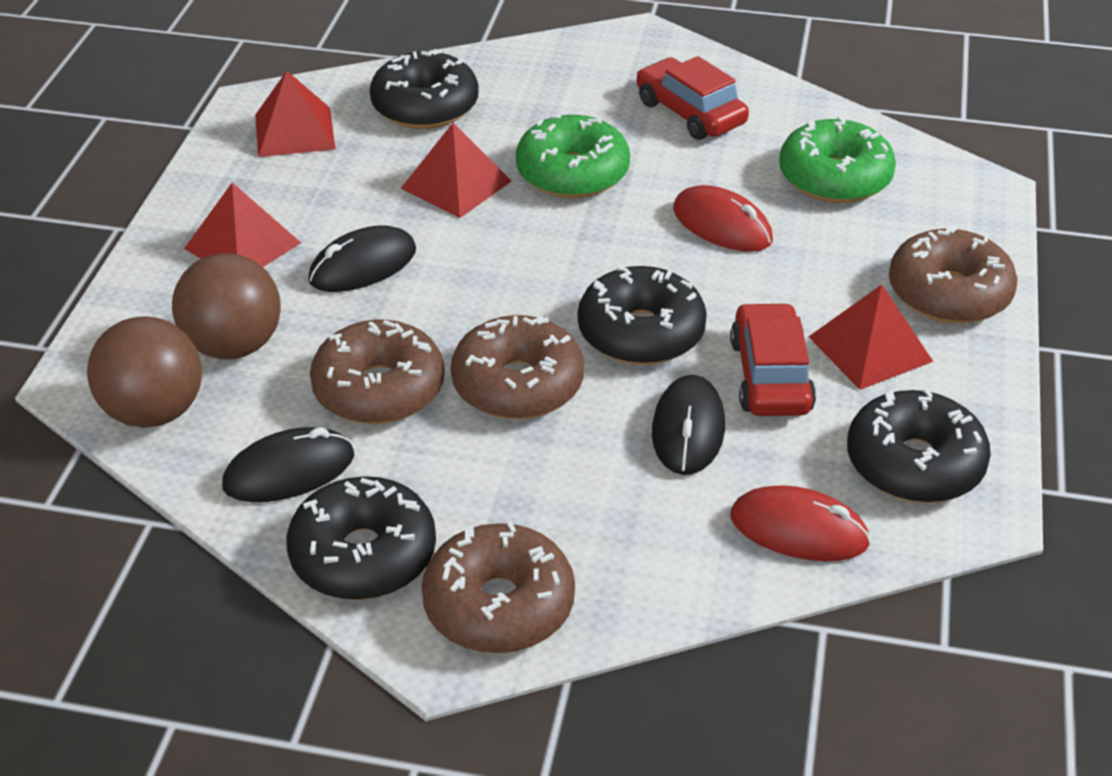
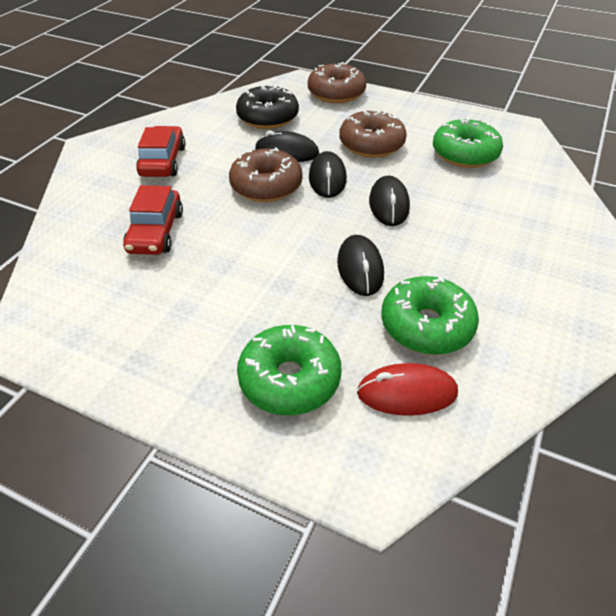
black donut: [286,476,436,600] [370,49,479,129] [578,266,707,365] [847,388,991,503] = 4 -> [236,85,299,129] = 1
black mouse: [222,427,354,502] [308,225,416,292] [652,375,725,475] = 3 -> [255,131,319,162] [309,151,347,198] [337,235,384,296] [369,175,410,226] = 4
brown ball: [87,316,202,428] [172,253,281,359] = 2 -> none = 0
brown donut: [310,320,445,424] [421,521,575,653] [451,315,584,419] [889,225,1017,324] = 4 -> [229,147,302,202] [308,62,366,103] [339,109,407,158] = 3
green donut: [516,114,630,198] [779,116,896,203] = 2 -> [237,325,341,415] [381,276,479,355] [433,118,503,168] = 3
red mouse: [673,185,773,252] [730,485,871,561] = 2 -> [357,363,458,416] = 1
red pyramid: [184,183,301,267] [255,71,335,157] [401,123,512,218] [809,285,933,390] = 4 -> none = 0

